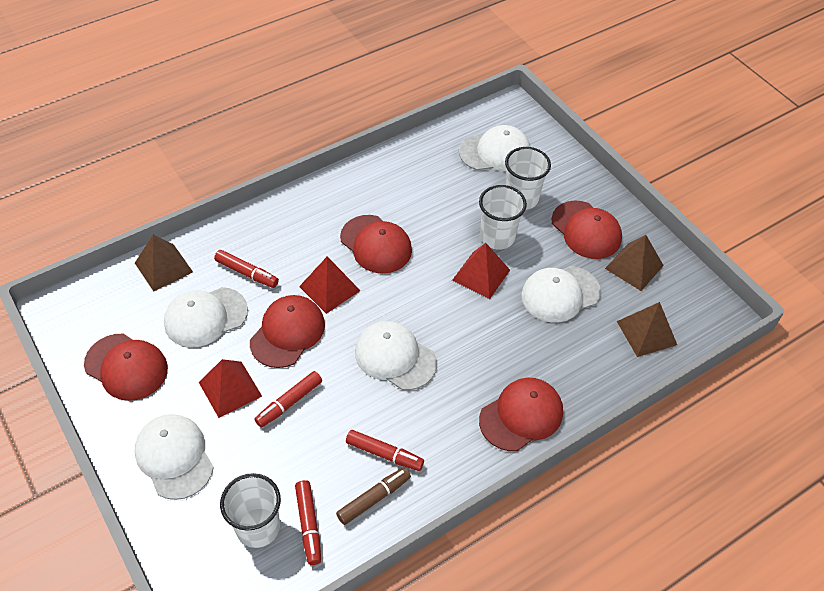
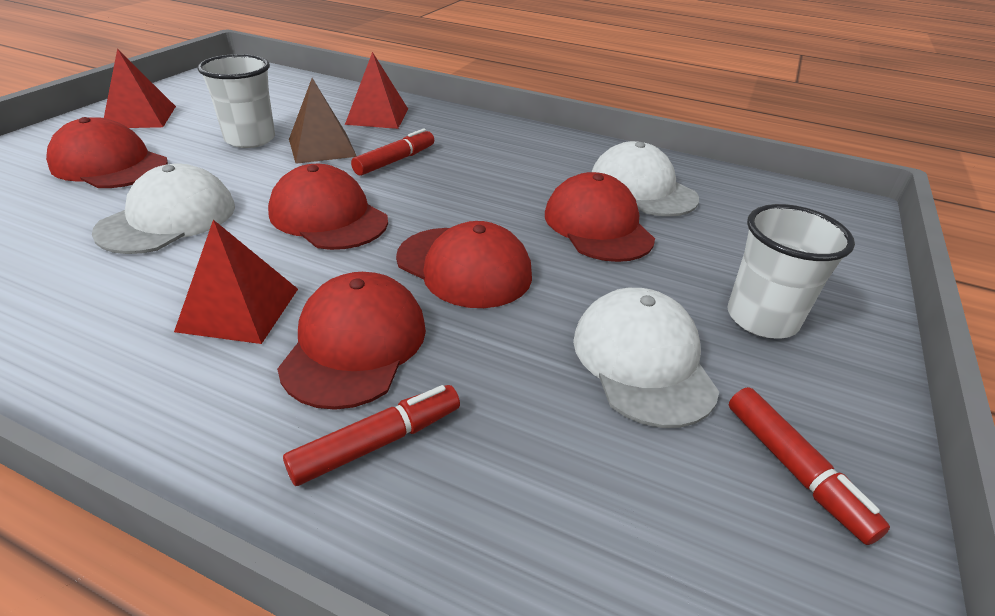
brown marker: [336,467,411,525] = 1 -> none = 0
brown pyramid: [135,235,193,292] [605,235,664,291] [617,302,677,357] = 3 -> [289,78,356,164] = 1
red marker: [214,250,279,288] [254,371,322,428] [295,480,321,565] [346,430,424,471] = 4 -> [283,385,460,486] [351,128,434,176] [729,387,890,545] = 3
white cap: [135,414,214,500] [164,287,248,348] [355,321,437,390] [459,125,530,171] [521,266,601,323] = 5 -> [92,164,235,254] [573,288,719,428] [592,141,699,217] = 3
white cup: [220,473,281,548] [479,185,527,250] [505,147,551,210] = 3 -> [197,54,275,148] [727,204,855,338] = 2

